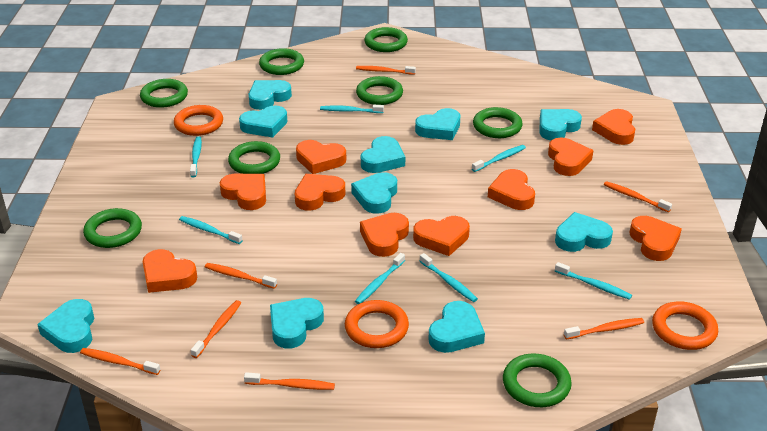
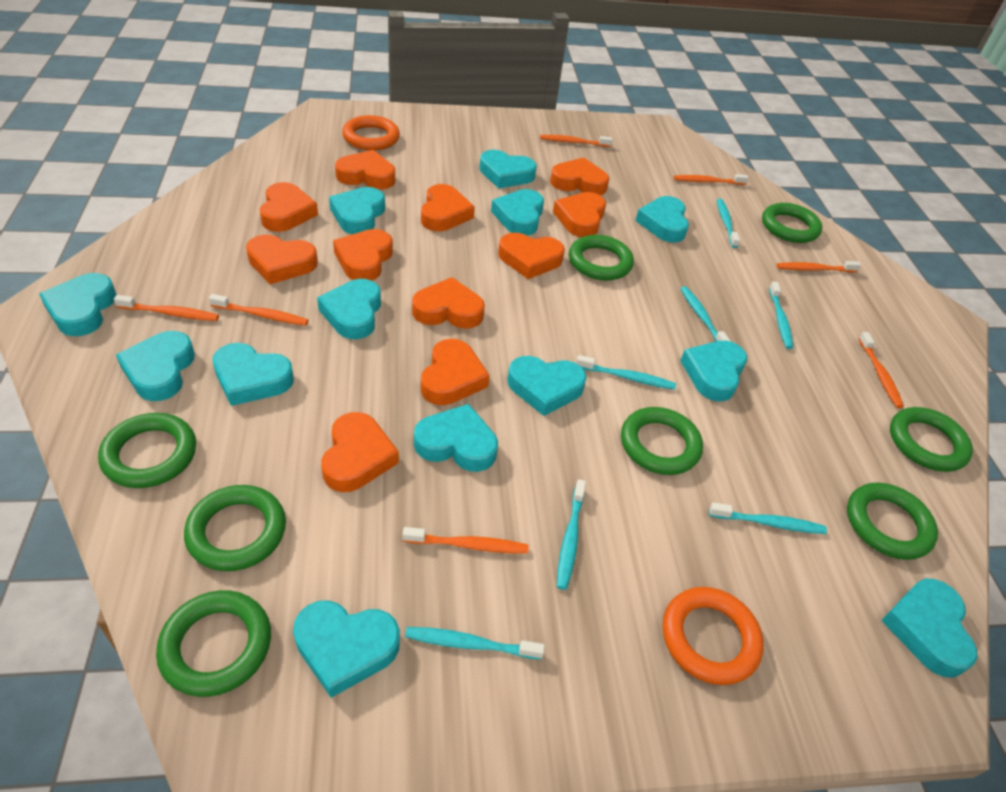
orange heart: [142,249,197,293] [220,174,266,210] [295,174,345,211] [296,140,346,174] [360,213,409,257] [413,216,470,256] [488,169,535,210] [548,138,593,176] [592,109,635,145] [629,216,682,261] = 10 -> [246,235,318,284] [260,182,318,232] [321,412,399,492] [333,229,393,281] [335,150,395,190] [412,277,485,329] [421,184,475,231] [421,339,490,405] [498,233,565,279] [550,157,609,195] [553,192,606,237] = 11
orange ring: [174,105,223,136] [345,300,409,348] [652,301,718,350] = 3 -> [342,115,400,150] [663,587,764,685] = 2
turquoise heart: [37,299,94,353] [239,105,288,137] [249,80,292,110] [270,298,324,348] [351,172,397,214] [361,136,405,173] [415,108,460,140] [428,301,485,353] [540,109,582,140] [555,212,613,252] = 10 -> [39,273,117,336] [116,331,195,401] [213,343,294,406] [293,601,400,698] [317,279,381,339] [329,187,385,234] [414,404,498,472] [479,150,537,188] [491,189,544,236] [507,356,587,416] [635,196,689,242] [680,341,747,401] [881,579,977,678] = 13

